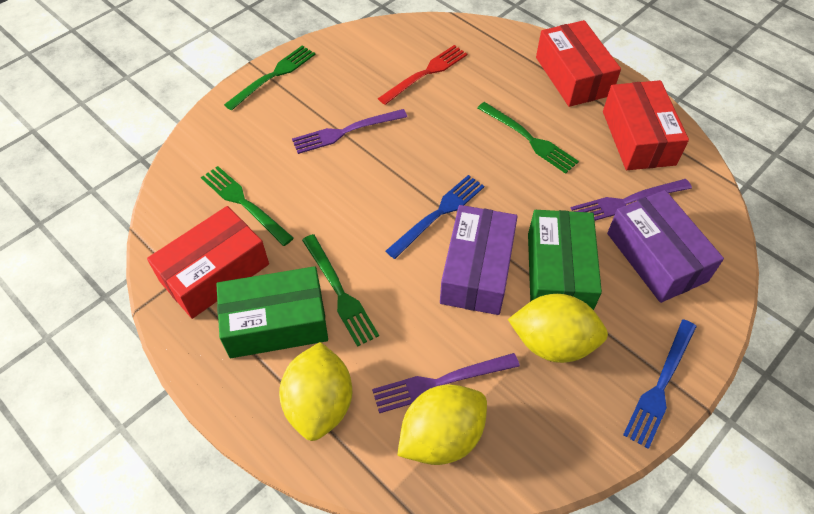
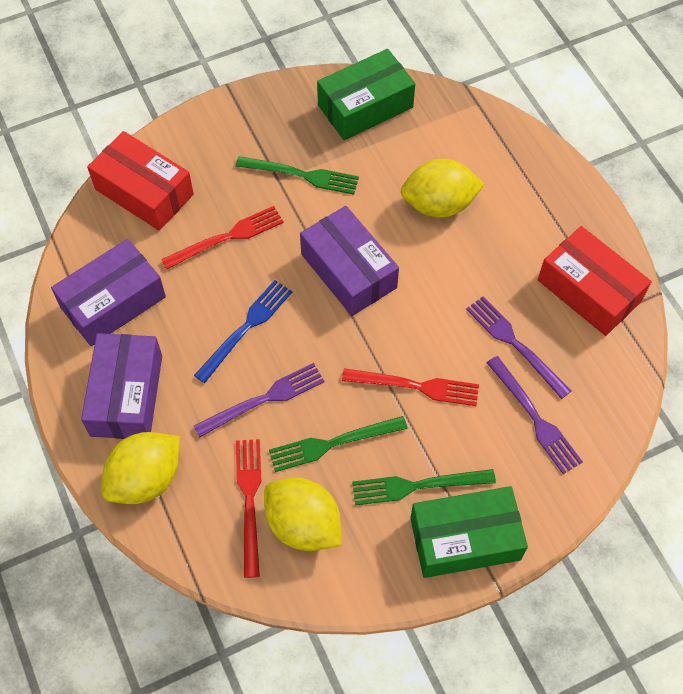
blue fork: [386,175,484,259] [623,319,697,449] = 2 -> [194,280,292,383] = 1
green fork: [201,166,294,246] [224,46,315,111] [302,234,379,347] [478,102,579,174] = 4 -> [236,156,359,195] [269,416,408,472] [352,469,496,505] = 3
purple box: [440,205,518,315] [607,190,724,303] = 2 -> [51,239,166,346] [81,333,162,439] [300,206,399,316] = 3
red box: [147,206,269,319] [536,20,621,107] [603,80,689,170] = 3 -> [87,131,194,230] [538,226,651,336] = 2
red fork: [378,45,467,105] = 1 -> [161,206,284,269] [236,439,261,578] [342,368,479,406] = 3

